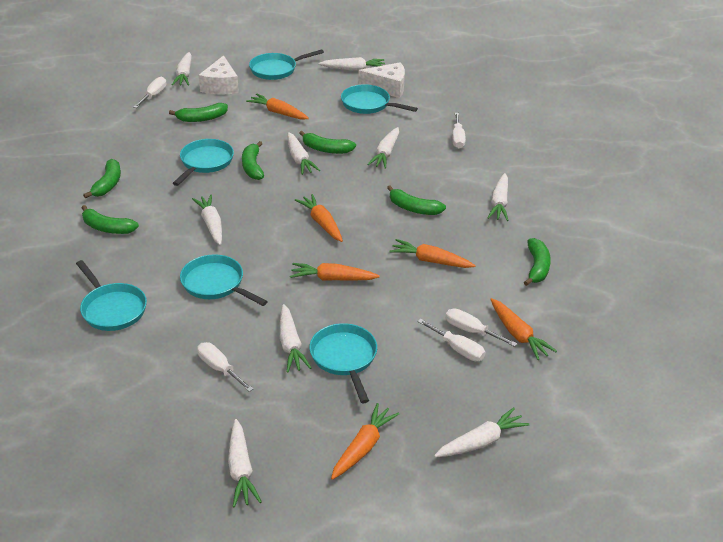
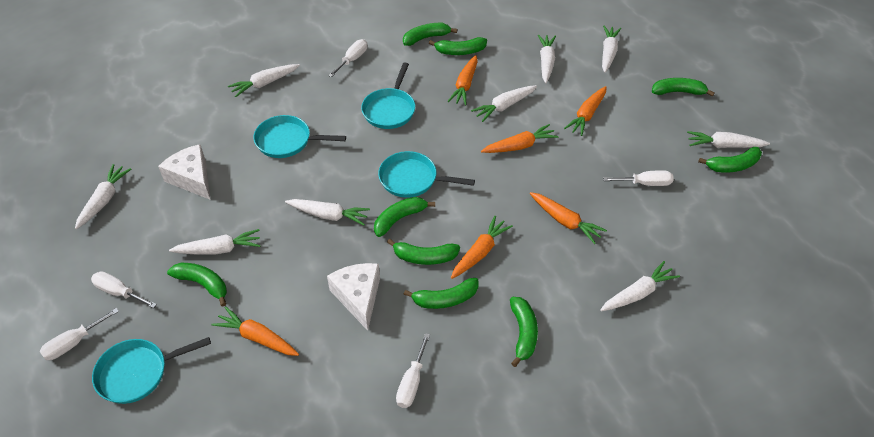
green banana: [82,205,139,234] [83,159,121,199] [169,103,228,122] [242,141,264,180] [299,131,356,154] [387,185,446,215] [524,238,551,286] = 7 -> [167,263,227,307] [374,197,435,237] [387,239,460,265] [403,23,458,46] [403,278,478,309] [429,37,487,55] [510,297,538,367] [652,78,715,97] [698,147,762,173] = 9
turquoise pan: [76,260,147,331] [173,139,234,186] [180,254,268,306] [249,49,324,80] [309,323,377,404] [341,84,418,114] = 6 -> [92,337,211,404] [253,115,346,158] [361,63,415,129] [378,151,475,198] = 4

